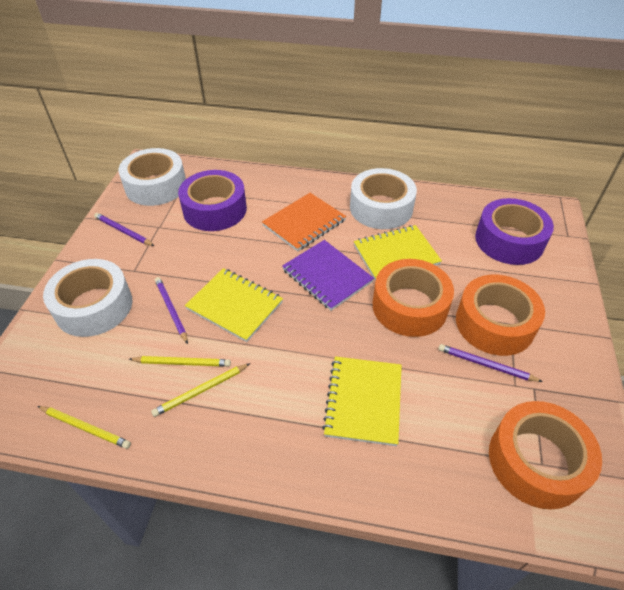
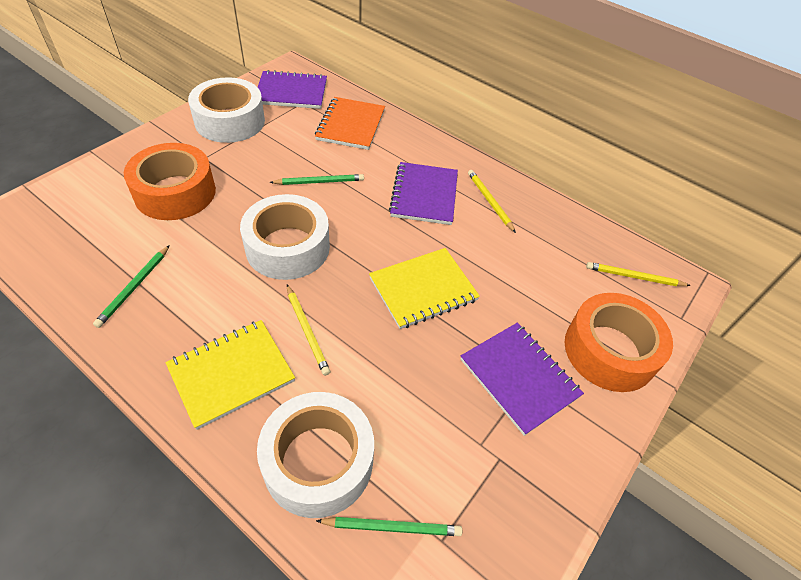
green pencil: none = 0 -> [93,245,170,328] [270,174,364,185] [316,517,462,536] = 3
orange tape: [373,259,454,337] [456,275,545,356] [489,401,602,510] = 3 -> [124,143,216,220] [565,293,673,392] = 2
purple notebook: [282,240,374,311] = 1 -> [258,70,327,109] [389,162,458,225] [461,323,584,436] = 3
purple pencil: [94,213,154,246] [155,277,188,344] [438,344,543,382] = 3 -> none = 0
purple tape: [178,170,247,231] [475,198,554,265] = 2 -> none = 0
yellow notebook: [185,268,283,342] [322,356,402,446] [354,225,442,281] = 3 -> [165,320,295,430] [369,248,480,329] = 2

